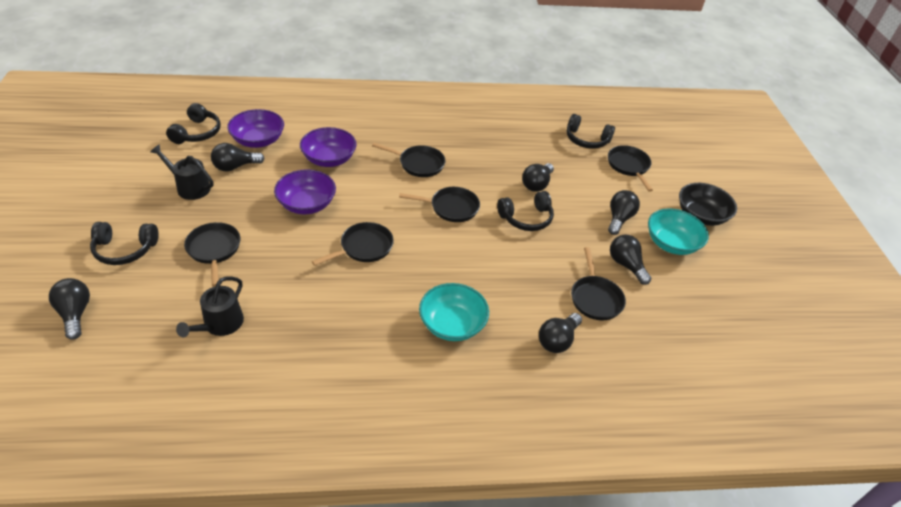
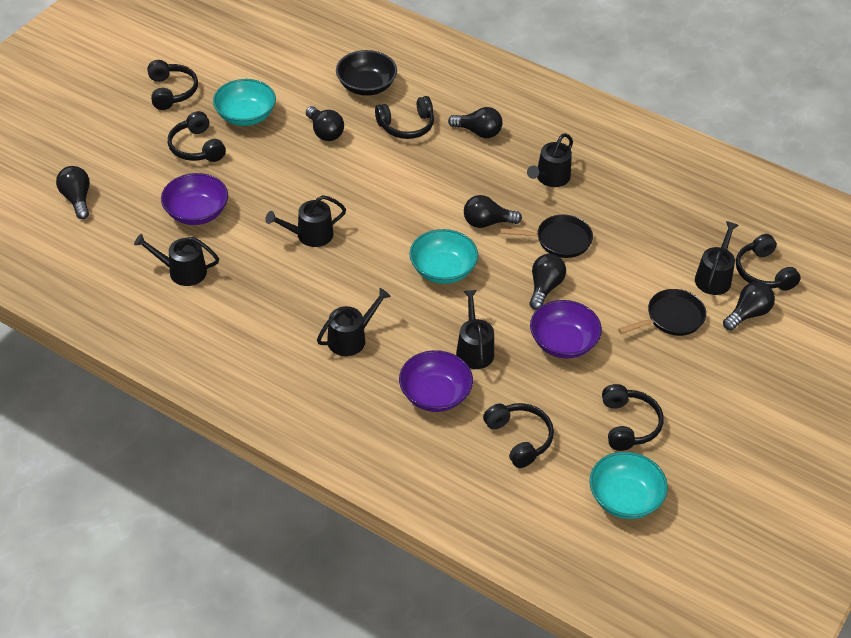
black headphones: [90,222,159,265] [166,103,221,144] [497,191,554,231] [567,114,615,149] = 4 -> [147,60,198,110] [168,111,226,162] [375,96,434,139] [483,403,554,468] [602,384,663,451] [736,234,801,291] = 6
black pan: [184,222,240,287] [312,222,394,266] [372,143,446,177] [399,187,480,222] [571,247,626,320] [608,145,653,192] = 6 -> [500,215,593,258] [618,289,706,336] = 2
black watering can: [150,144,213,200] [176,276,244,337] = 2 -> [134,234,219,286] [265,195,346,247] [317,288,391,356] [456,290,494,369] [527,133,573,187] [695,221,739,295] = 6
turquoise bowl: [419,283,489,341] [648,208,709,255] = 2 -> [213,79,276,126] [409,229,478,284] [589,452,668,519] = 3

